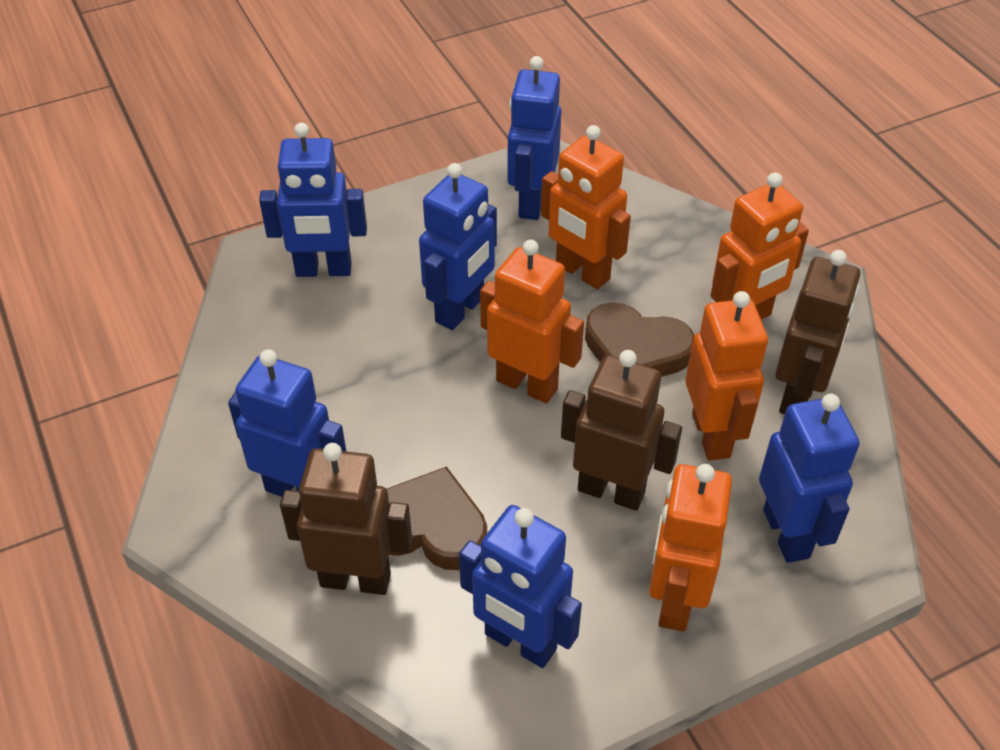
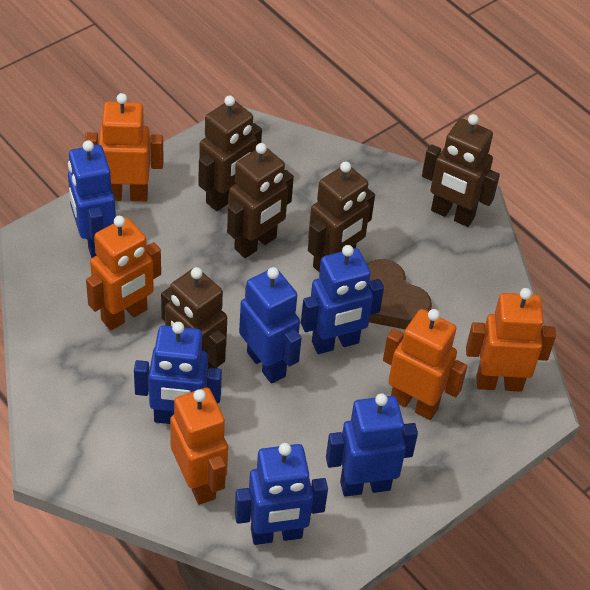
brown heart: [387,466,487,570] [585,302,694,377] = 2 -> [367,259,432,329] = 1
brown robot: [280,443,412,595] [561,350,682,511] [775,250,860,415] = 3 -> [161,267,227,369] [198,95,262,211] [227,143,294,258] [308,161,375,272] [422,114,500,227] = 5

